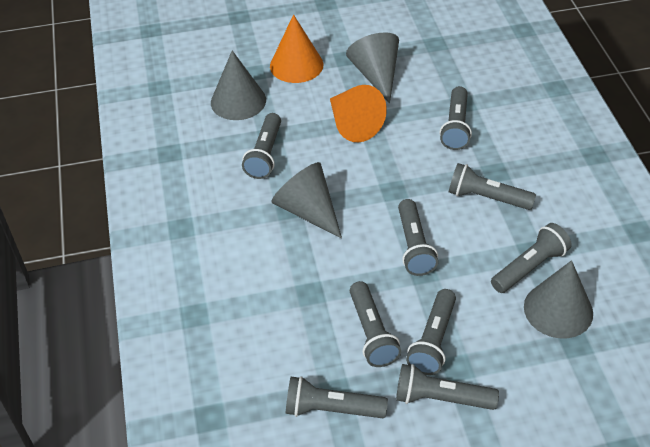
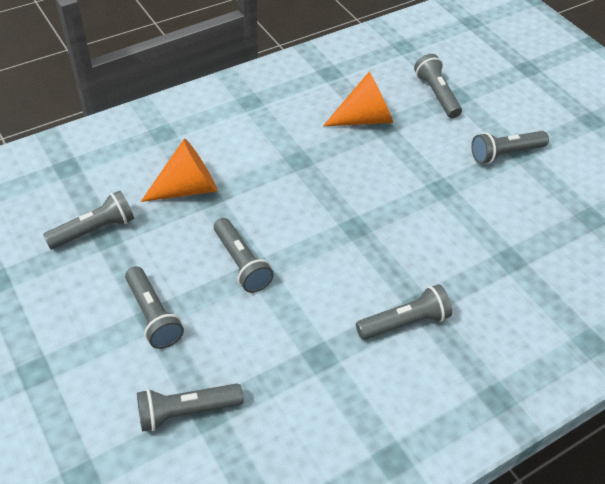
grey cone: [211,51,266,120] [272,162,342,239] [346,32,399,104] [524,260,593,338] = 4 -> none = 0
grey flashlight: [242,113,281,179] [286,376,388,418] [350,281,401,367] [396,364,499,410] [398,199,438,276] [406,289,456,375] [440,86,472,150] [449,163,536,210] [491,223,572,293] = 9 -> [43,191,134,249] [125,266,184,349] [137,383,243,432] [214,218,274,293] [356,284,452,340] [414,54,462,118] [471,131,549,164] = 7

